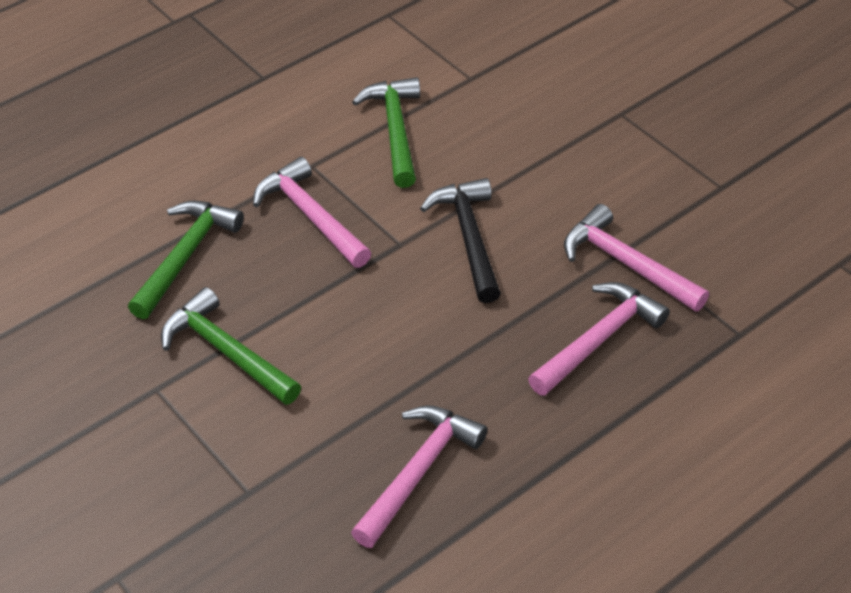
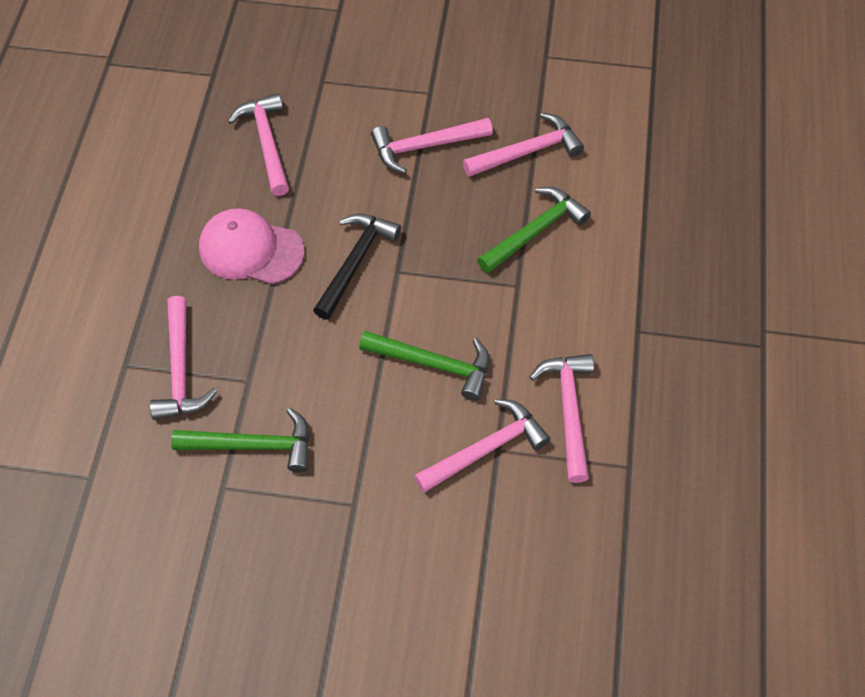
pink cap: none = 0 -> [199,208,305,285] = 1
pink hammer: [253,157,371,268] [351,405,487,548] [528,282,670,396] [564,204,709,312] = 4 -> [150,296,217,420] [228,93,289,196] [371,118,493,174] [414,399,550,493] [463,113,584,177] [530,354,594,483] = 6

